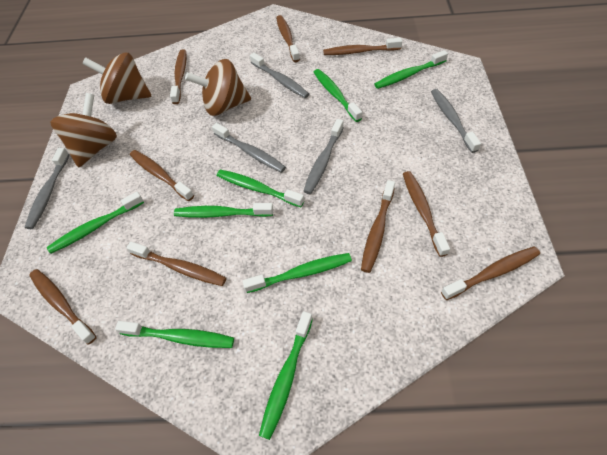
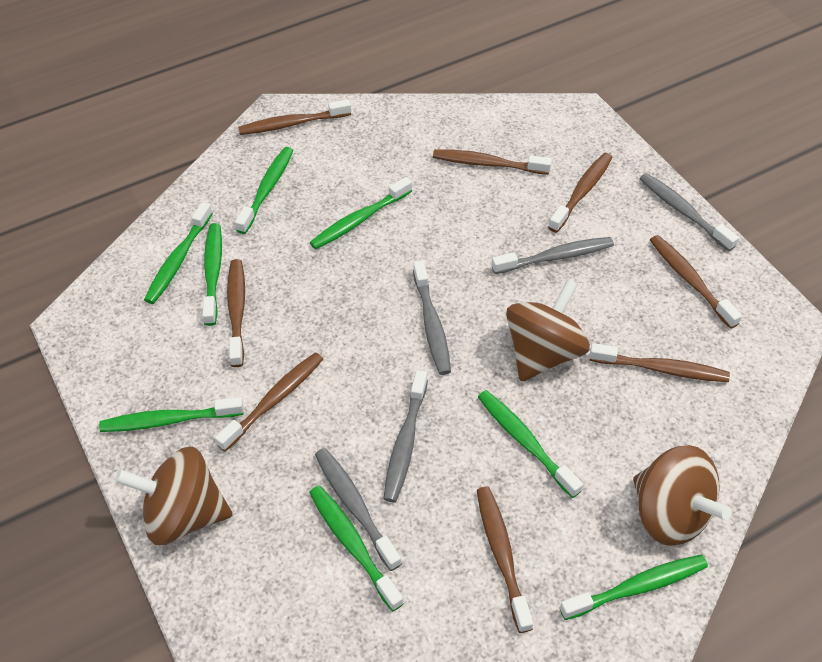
brown toothbrush: [29,269,97,344] [126,242,226,286] [130,150,194,201] [170,49,187,104] [276,15,300,62] [323,38,402,55] [361,180,395,273] [403,171,450,257] [441,246,540,300] = 9 -> [215,352,323,451] [227,259,245,367] [238,99,351,135] [433,149,552,175] [477,487,533,633] [548,153,613,233] [589,343,730,382] [650,235,742,329] = 8

